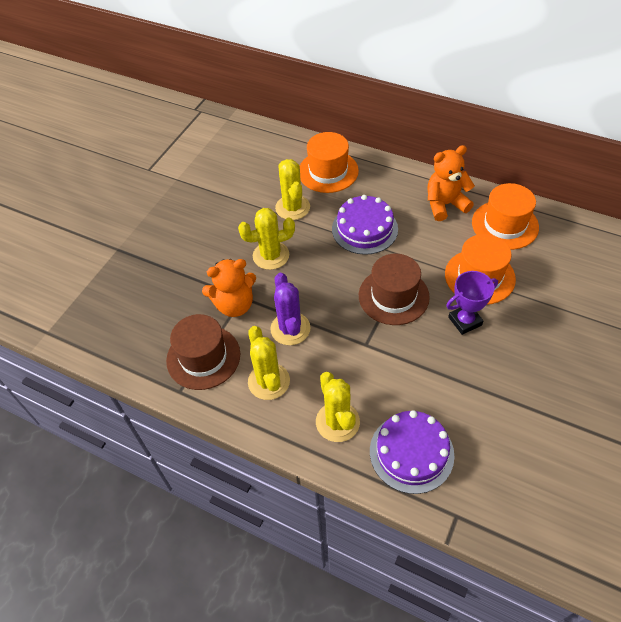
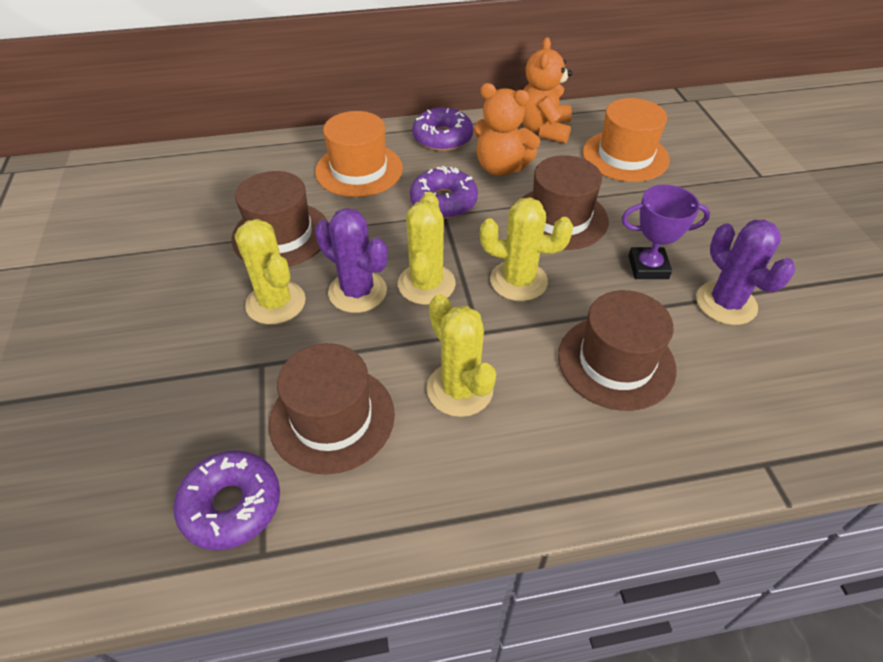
brown hat: [166,314,240,390] [359,254,430,325] = 2 -> [231,171,328,267] [269,343,395,474] [522,155,608,250] [558,290,677,411] = 4
orange hat: [300,132,359,193] [445,234,516,305] [472,183,539,250] = 3 -> [315,111,403,197] [583,98,670,182] = 2
purple cactus: [270,272,311,345] = 1 -> [315,208,388,313] [696,220,795,325] = 2
purple cake: [332,195,398,255] [370,410,455,494] = 2 -> none = 0
purple donut: none = 0 -> [173,450,280,550] [410,166,478,219] [412,108,473,151] = 3

